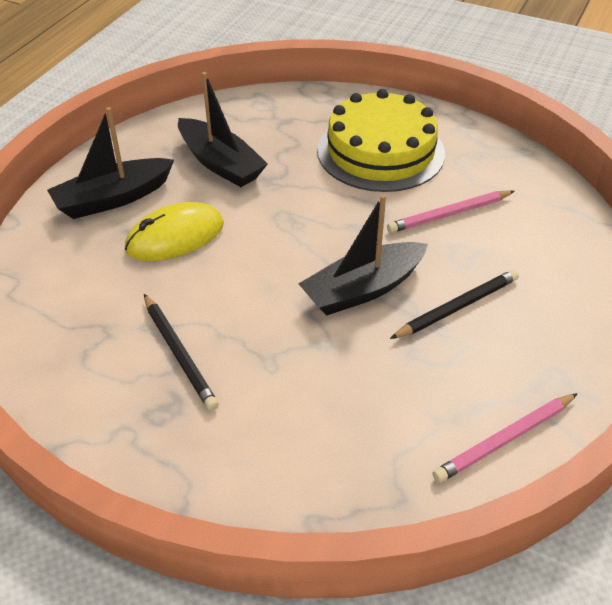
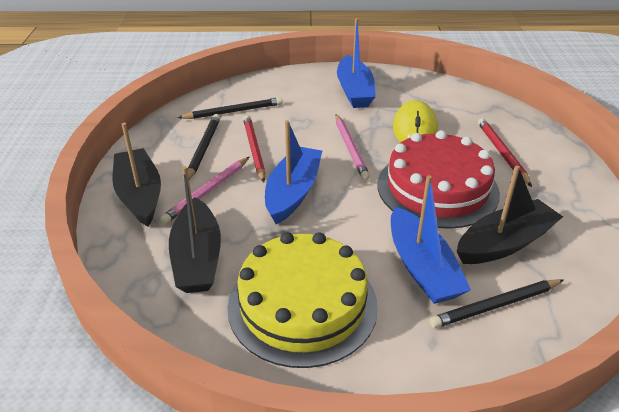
black pencil: [144,294,219,411] [390,269,519,339] = 2 -> [177,97,283,119] [187,114,220,180] [429,279,564,328] = 3
blue boat: none = 0 -> [265,120,322,224] [337,18,376,108] [391,175,471,304] = 3
red cake: none = 0 -> [377,130,500,229] = 1
red pencil: none = 0 -> [243,115,265,183] [478,118,532,187] = 2

